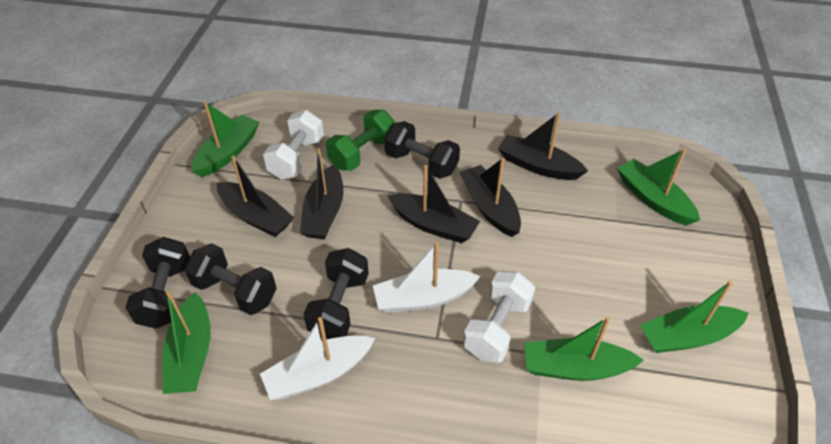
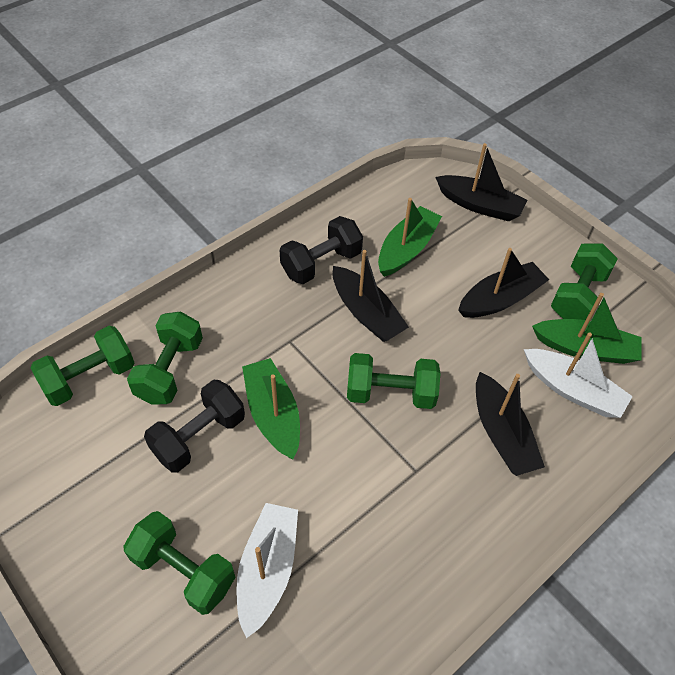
black boat: [217,155,294,237] [300,148,343,239] [387,165,480,243] [459,158,521,237] [498,112,588,180] = 5 -> [332,250,409,342] [436,143,527,221] [458,248,549,318] [476,372,545,476] = 4
black dumbbell: [125,237,190,329] [184,243,277,315] [303,248,369,339] [384,121,460,179] = 4 -> [144,380,245,473] [280,216,363,284] = 2
green boat: [163,291,211,394] [192,101,259,177] [524,317,643,381] [617,149,700,225] [640,281,749,353] = 5 -> [242,358,300,459] [378,198,442,277] [532,293,642,364] = 3
green dumbbell: [326,110,396,171] = 1 -> [30,326,135,406] [123,511,235,615] [127,311,203,405] [347,353,440,409] [551,244,618,320] = 5
white dumbbell: [263,110,324,180] [463,271,535,363] = 2 -> none = 0

